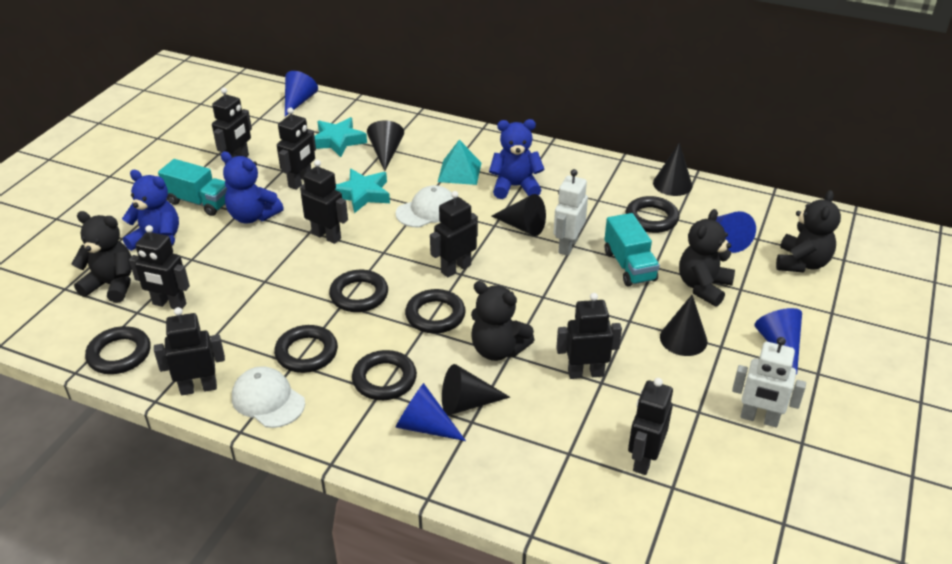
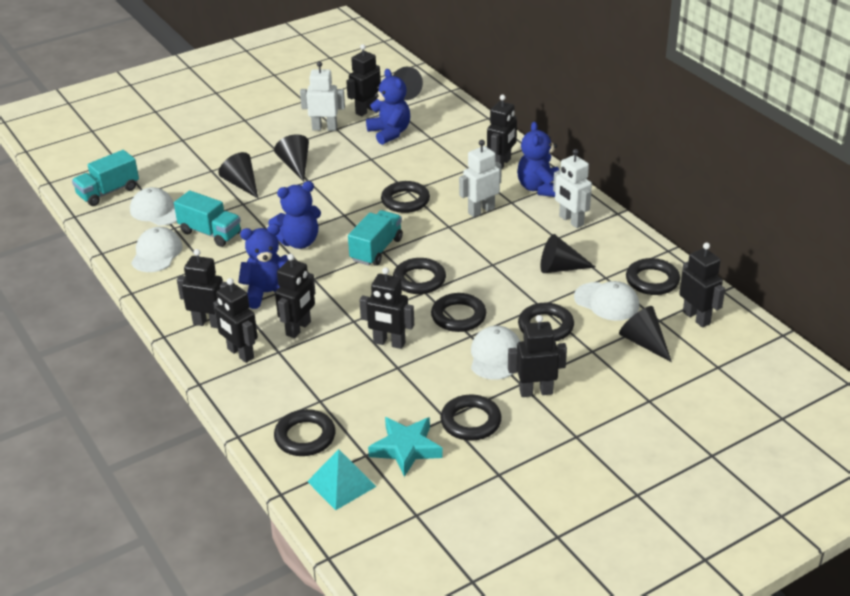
black ring: [85,326,151,374] [274,325,338,373] [329,270,388,312] [352,350,417,400] [405,289,466,334] [625,196,680,233] = 6 -> [274,409,335,456] [381,181,430,213] [393,258,446,294] [431,293,486,332] [440,394,502,441] [518,303,574,341] [626,258,680,295] = 7
black teddy bear: [71,211,132,303] [471,281,535,361] [679,209,735,307] [776,190,841,273] = 4 -> none = 0
blue cone: [285,71,318,117] [395,383,466,441] [716,211,756,253] [754,308,802,375] = 4 -> none = 0
blue teddy bear: [122,170,179,251] [221,151,284,223] [489,119,545,199] = 3 -> [238,224,288,309] [268,181,321,249] [366,69,410,145] [517,121,559,197] = 4
turquoise star: [314,117,367,157] [335,169,390,213] = 2 -> [368,417,443,477] = 1
turquoise truck: [158,159,227,216] [604,213,660,287] = 2 -> [72,150,139,206] [174,190,241,247] [348,210,403,266] = 3
white cap: [232,366,305,428] [396,185,453,227] = 2 -> [130,187,177,226] [131,227,183,272] [471,326,520,380] [574,281,639,321] = 4
white robot: [554,169,588,256] [732,337,806,427] = 2 -> [300,61,345,131] [459,140,502,217] [553,149,592,228] = 3

